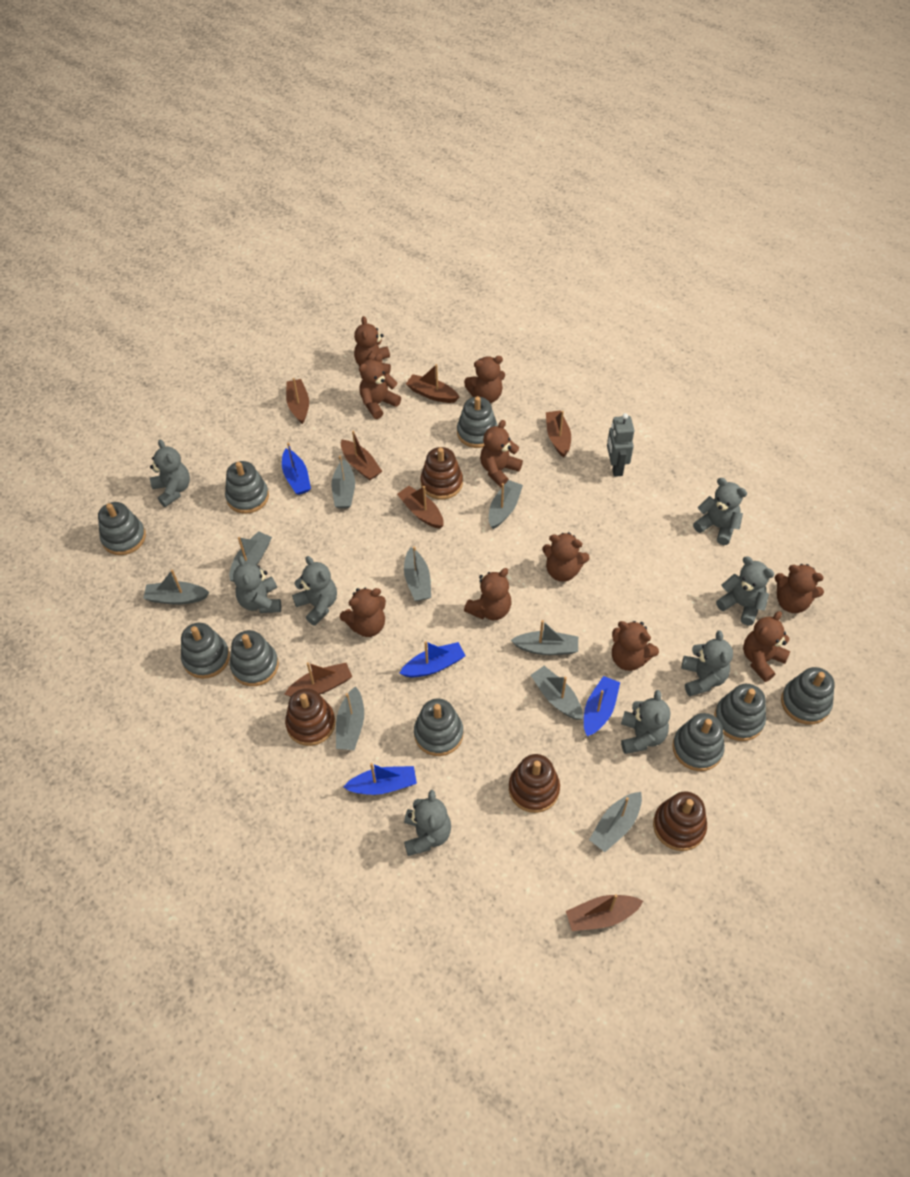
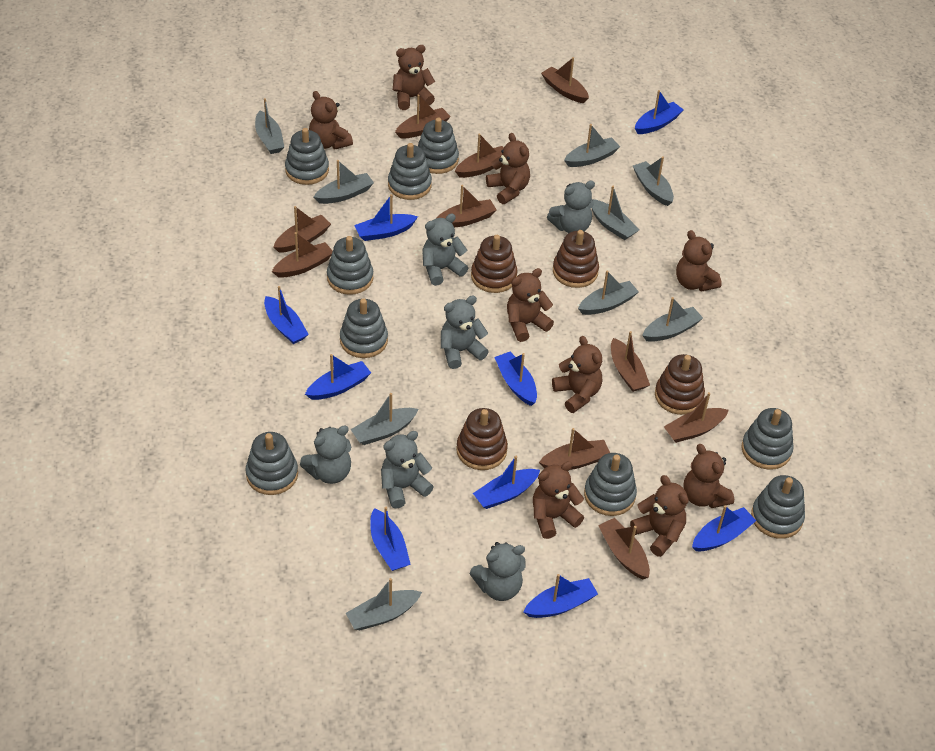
blue boat: [282,442,311,495] [343,763,417,795] [399,641,466,678] [584,676,620,736] = 4 -> [264,286,309,344] [305,354,371,400] [354,194,418,241] [370,507,411,571] [473,456,540,509] [494,352,537,406] [523,574,598,618] [635,90,684,134] [692,505,756,551] = 9
brown boat: [284,662,352,697] [286,378,309,424] [341,431,382,480] [397,486,444,529] [406,364,460,403] [546,410,571,457] [566,894,643,931] = 7 -> [272,232,333,277] [273,206,331,253] [395,95,451,138] [437,185,497,227] [455,133,504,178] [539,428,610,470] [541,57,589,103] [598,518,650,579] [611,331,650,392] [664,392,729,443] = 10
brown teddy bear: [340,588,386,637] [354,316,391,374] [359,354,401,419] [464,356,505,403] [464,568,511,620] [480,420,523,487] [542,532,590,582] [612,621,659,671] [743,611,790,682] [775,564,824,613] = 10 -> [309,91,353,150] [393,45,435,110] [486,133,530,204] [507,268,554,342] [533,461,584,539] [552,336,602,413] [630,475,689,557] [676,230,722,292] [683,444,734,508] = 9
grey robot: [607,413,634,477] = 1 -> none = 0
grey teddy bear: [150,440,190,507] [233,556,281,613] [292,556,337,626] [404,790,451,856] [621,690,670,754] [681,630,733,696] [693,478,747,545] [716,556,774,625] = 8 -> [300,426,351,484] [381,431,433,508] [422,214,468,286] [441,296,489,369] [469,542,526,601] [547,180,595,233] = 6

